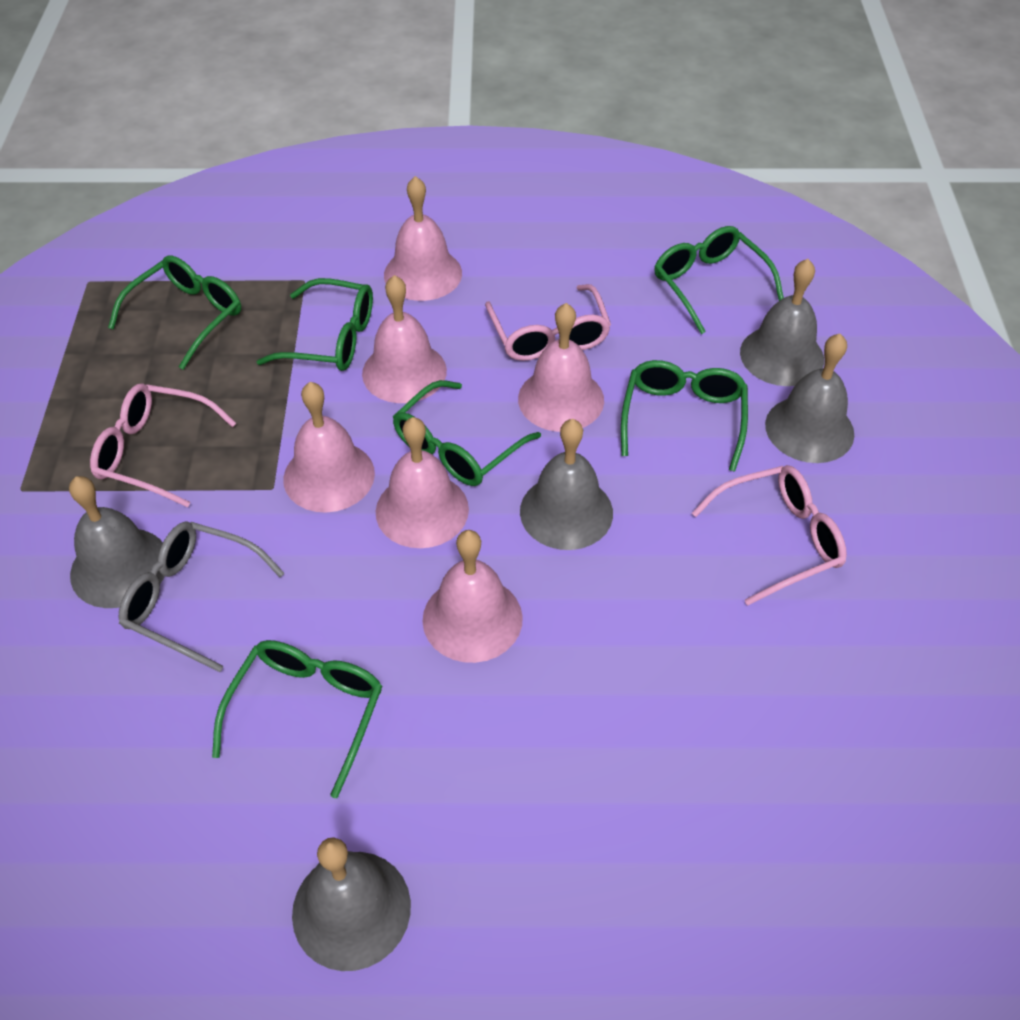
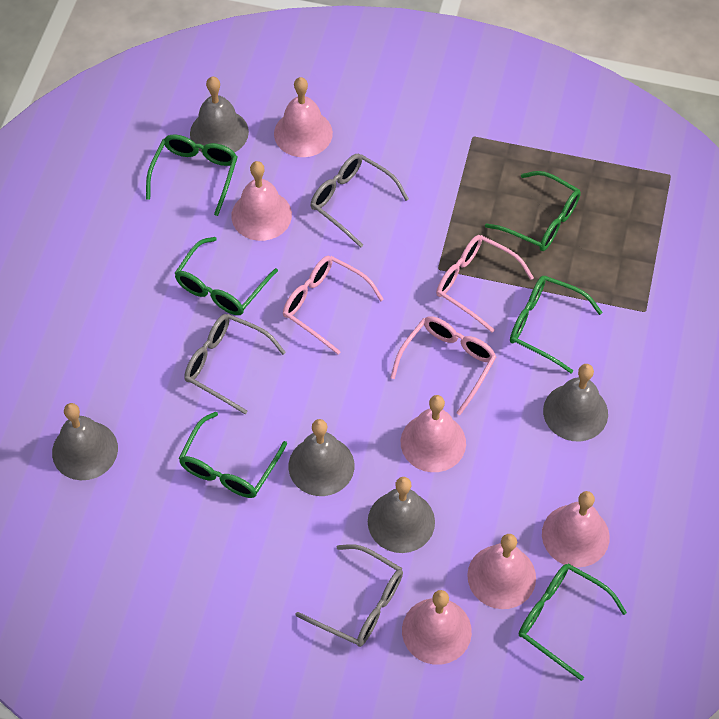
grey glasses: [119,522,284,672] = 1 -> [184,314,286,414] [296,544,403,647] [311,154,409,248] = 3

